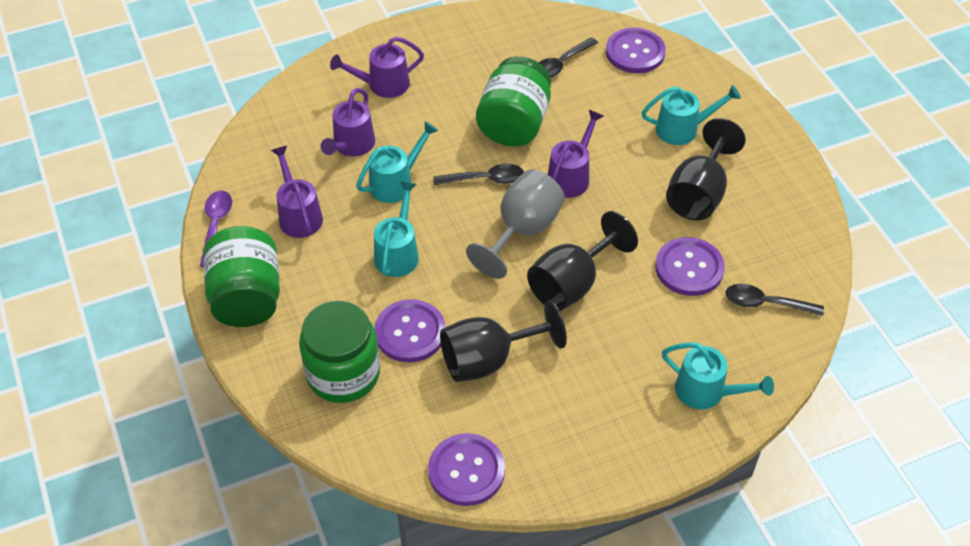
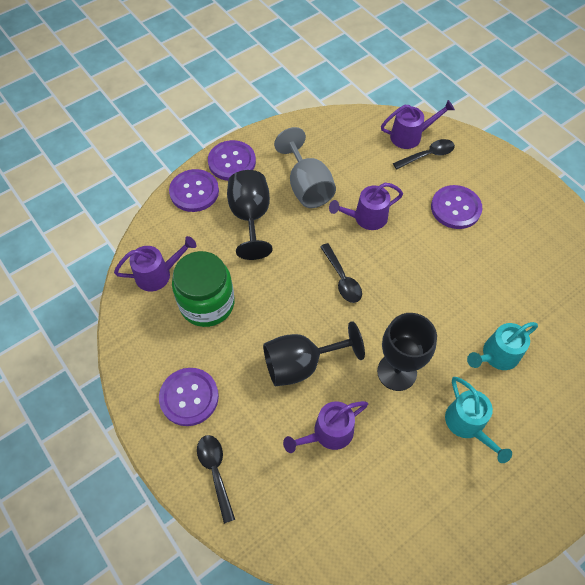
green jar: [204,226,280,327] [299,301,380,403] [476,56,551,146] = 3 -> [172,251,235,327] = 1
purple spoon: [200,190,232,267] = 1 -> none = 0
turquoise watering can: [356,121,438,203] [374,181,419,277] [642,85,741,145] [662,342,774,409] = 4 -> [445,377,512,463] [467,322,538,370] = 2

